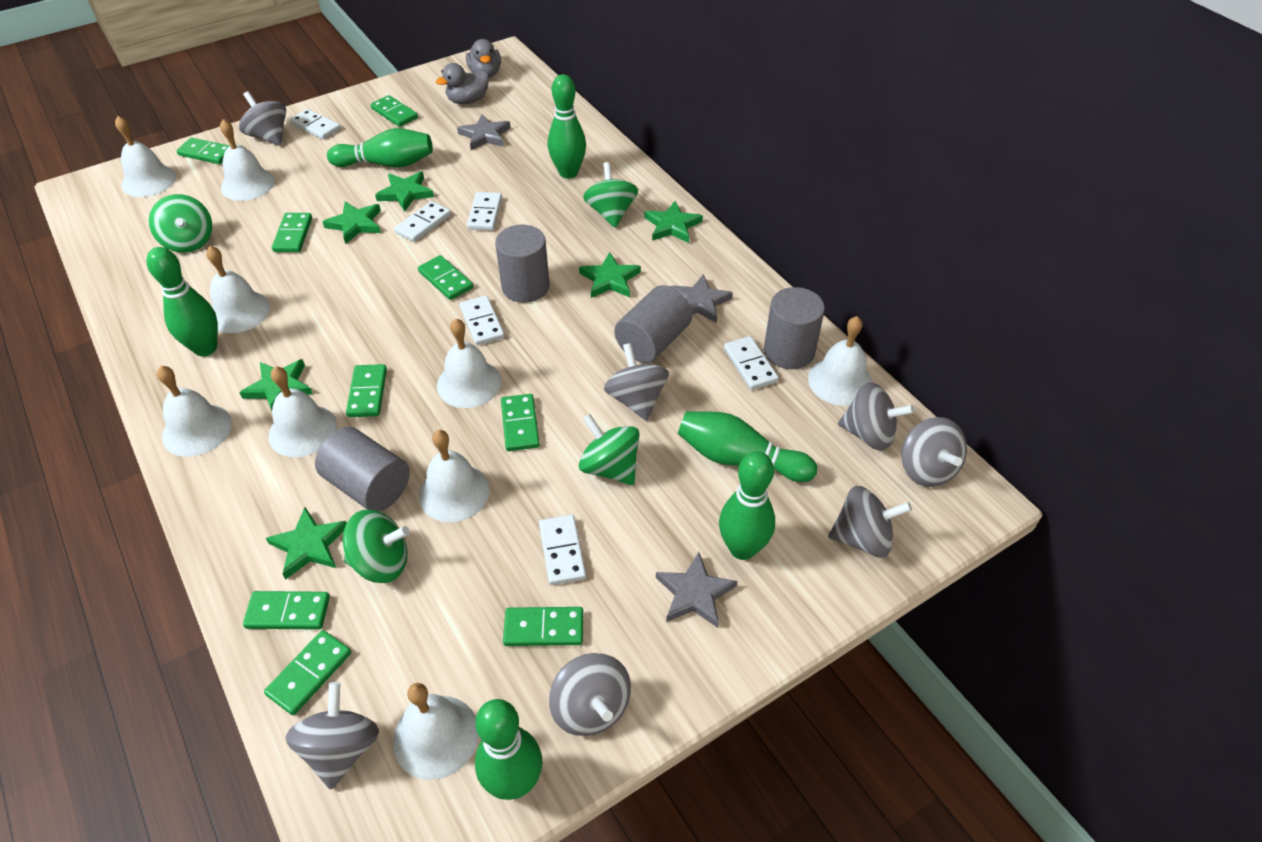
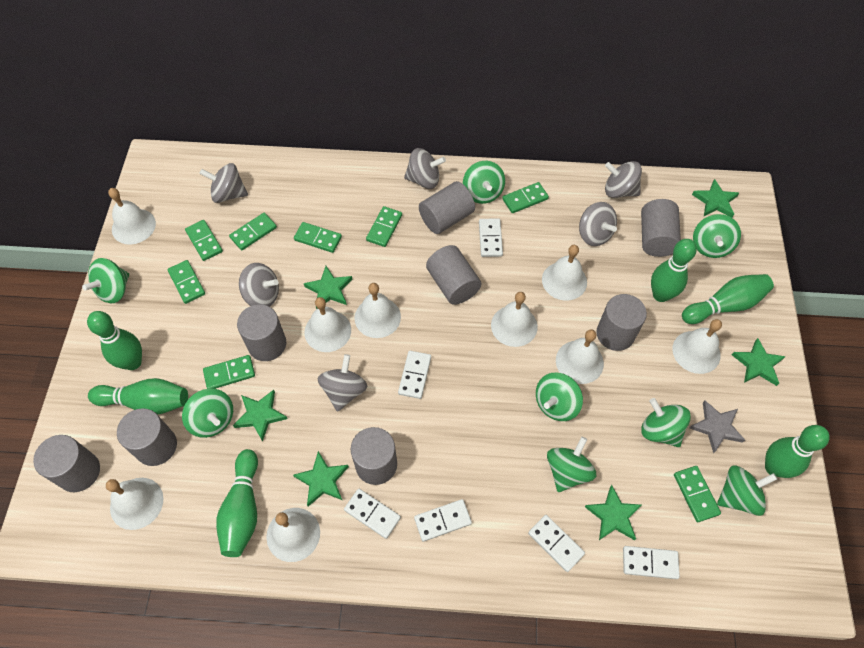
green domino: [176,137,229,164] [243,591,330,630] [264,630,351,715] [272,213,312,252] [346,364,387,417] [371,95,418,127] [418,255,473,300] [501,394,540,451] [503,607,583,646] = 9 -> [167,260,205,304] [185,220,223,261] [203,355,255,389] [229,213,277,250] [294,222,342,253] [366,206,402,247] [502,182,549,213] [674,466,721,522] = 8
green spinning top: [149,194,212,253] [343,509,410,583] [579,414,640,485] [583,162,638,228] = 4 -> [82,258,129,303] [182,389,233,438] [463,161,505,204] [536,372,583,421] [547,437,596,492] [641,398,691,447] [693,214,741,258] [717,465,777,516] = 8
grey cylinder: [315,427,410,511] [495,225,550,303] [614,285,692,363] [764,287,825,369] = 4 -> [33,435,100,492] [117,408,177,466] [237,304,286,361] [351,427,397,485] [419,181,475,234] [426,245,481,305] [597,294,647,351] [641,199,681,257] = 8
grey duck: [436,63,489,104] [466,39,501,77] = 2 -> none = 0
grey spinning top: [239,91,286,145] [286,682,379,790] [549,653,631,736] [604,343,669,421] [828,486,912,558] [838,382,915,451] [902,417,967,487] = 7 -> [199,163,248,203] [239,263,279,307] [318,354,368,412] [404,148,446,189] [579,202,617,246] [605,161,642,198] = 6
grey star: [457,115,511,150] [656,552,737,628] [670,274,733,323] = 3 -> [689,401,745,453] = 1

